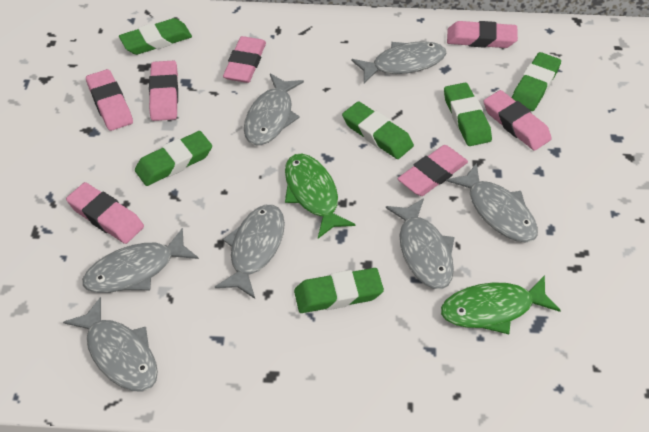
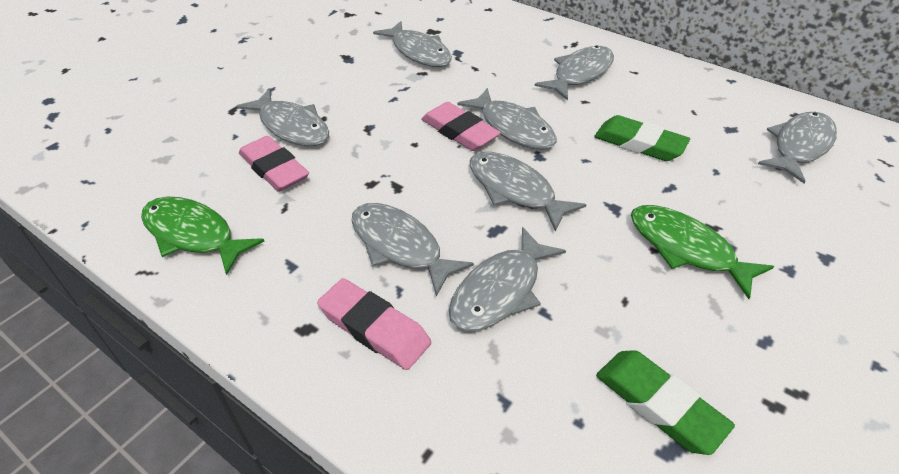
green eraser: [119,18,192,55] [135,131,212,186] [294,268,384,313] [342,101,414,159] [444,83,492,146] [512,52,561,111] = 6 -> [594,115,690,161] [596,350,735,455] = 2
grey fish: [63,297,158,392] [82,228,199,293] [215,205,285,299] [244,73,304,145] [351,41,446,83] [386,198,455,289] [446,163,538,242] = 7 -> [236,89,329,146] [352,203,474,296] [373,21,452,67] [449,227,566,332] [457,88,557,150] [470,152,586,232] [534,45,614,101] [758,112,837,183] = 8
pink eraser: [66,182,144,244] [86,69,133,131] [149,60,178,121] [223,36,266,83] [398,145,468,196] [447,21,518,48] [483,90,552,151] = 7 -> [239,136,309,192] [317,278,431,370] [421,102,501,151] = 3

